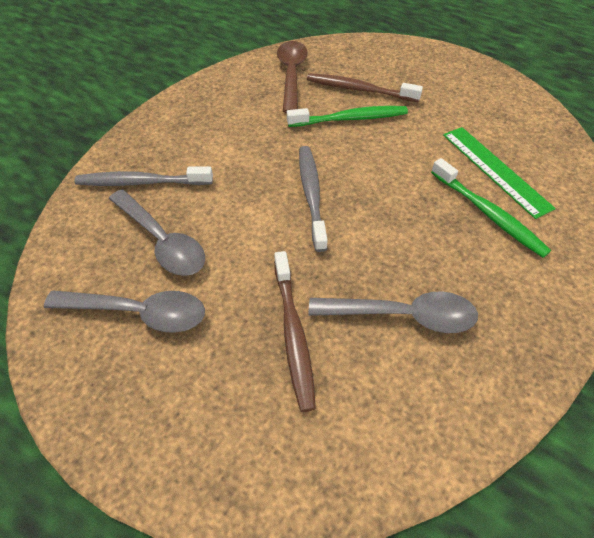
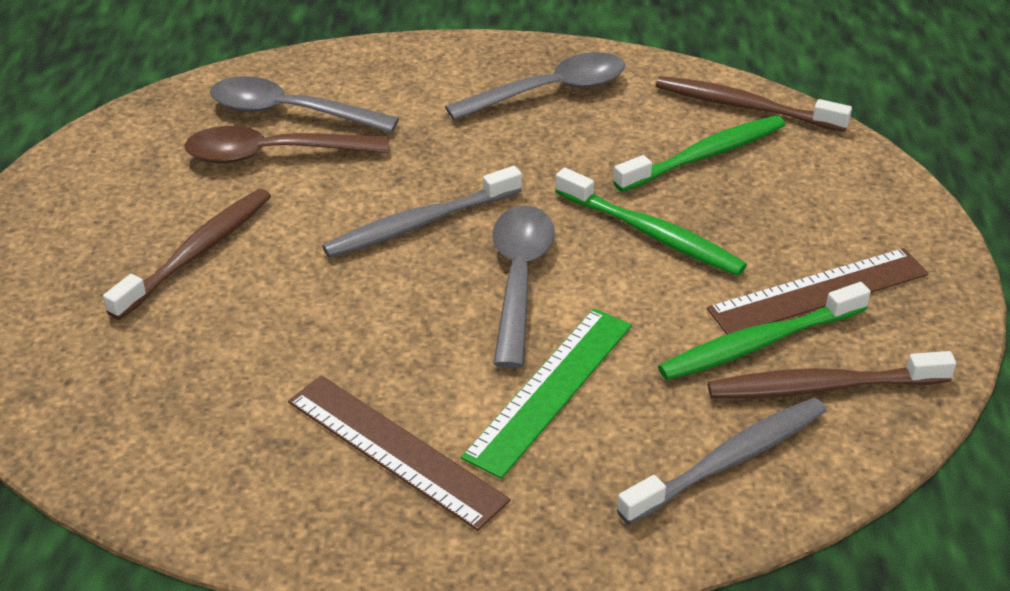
brown ruler: none = 0 -> [288,375,511,531] [707,248,928,334] = 2
brown toothbrush: [274,251,316,412] [307,73,423,102] = 2 -> [103,189,271,320] [656,76,852,132] [708,351,956,398] = 3
green toothbrush: [287,106,408,127] [431,158,551,258] = 2 -> [555,168,747,276] [613,115,785,192] [658,282,871,380] = 3

